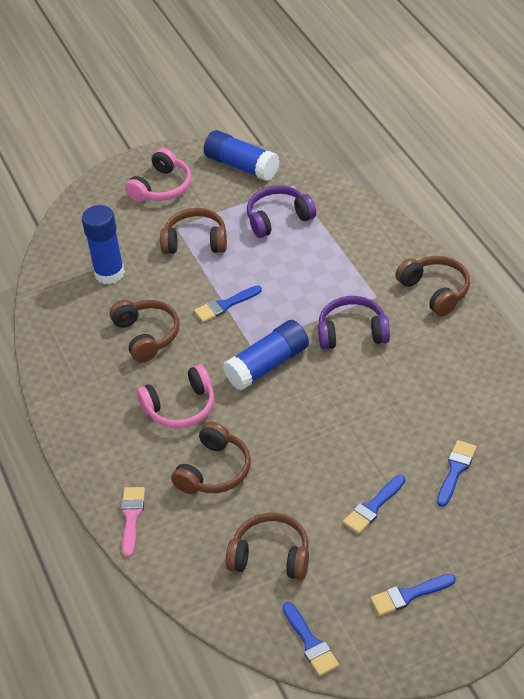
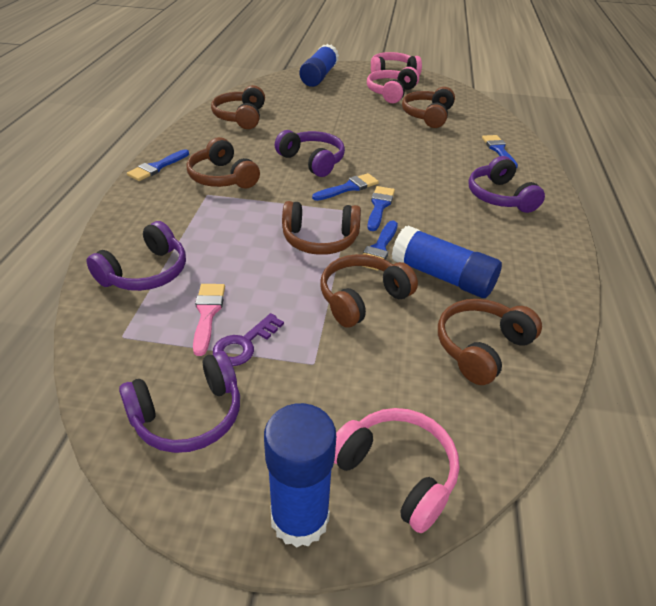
brown headphones: [110,300,179,362] [160,208,227,254] [171,422,251,494] [226,513,309,580] [396,256,470,316] = 5 -> [187,137,260,189] [211,85,265,129] [282,201,361,255] [321,254,418,327] [402,87,455,128] [438,299,542,385] = 6
pink headphones: [125,148,192,202] [137,365,214,429] = 2 -> [334,408,459,533] [367,67,419,103] [371,52,422,76] = 3
purple headphones: [247,185,316,238] [318,296,390,350] = 2 -> [87,221,186,291] [119,351,240,453] [275,130,345,177] [468,156,545,213] = 4
purple key: none = 0 -> [213,313,284,366] = 1

